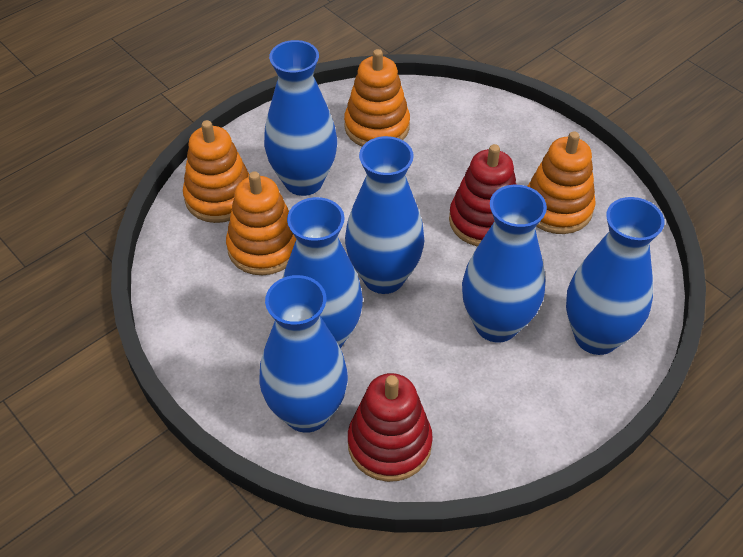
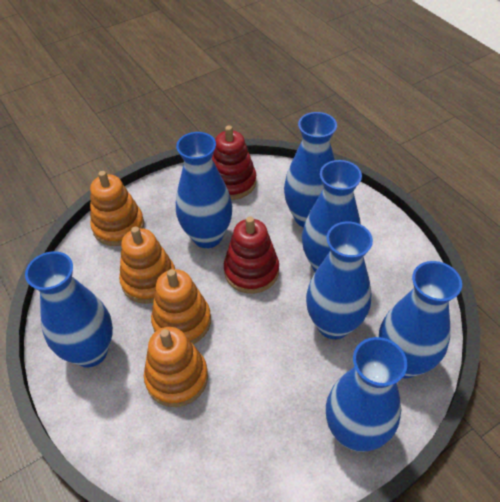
blue vase: [259,275,348,433] [264,40,337,196] [283,197,363,348] [345,136,424,294] [462,185,547,342] [566,197,664,355] = 6 -> [25,251,113,367] [176,132,232,248] [284,112,337,228] [302,160,362,272] [306,221,373,339] [326,337,407,452] [379,261,462,378] = 7

